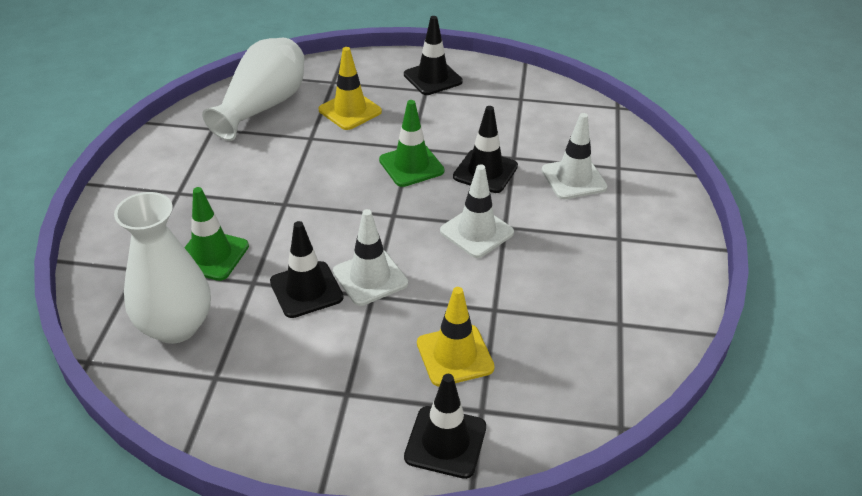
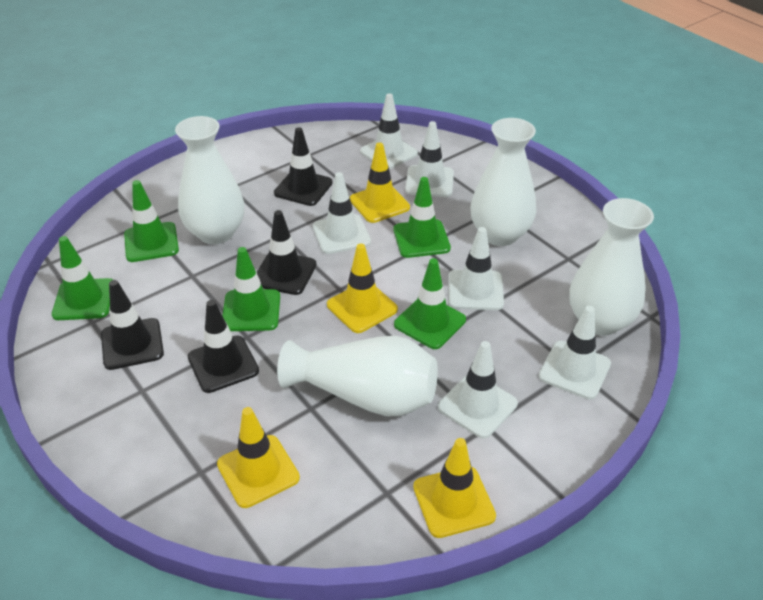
green traffic cone: [184,187,249,281] [379,100,444,187] = 2 -> [52,236,113,320] [124,180,179,262] [222,247,280,331] [394,177,451,258] [394,258,466,349] = 5
white traffic cone: [333,209,408,306] [440,164,514,258] [542,113,607,199] = 3 -> [313,172,371,254] [360,93,418,169] [405,121,454,197] [438,341,518,438] [448,227,504,310] [539,306,611,399] = 6
white vase: [114,192,211,344] [202,38,304,141] = 2 -> [175,116,245,244] [277,336,438,416] [471,118,536,246] [569,198,654,336] = 4
yellow traffic cone: [319,47,382,130] [417,287,495,387] = 2 -> [217,407,300,508] [327,244,398,333] [350,142,410,223] [413,438,496,538] = 4

